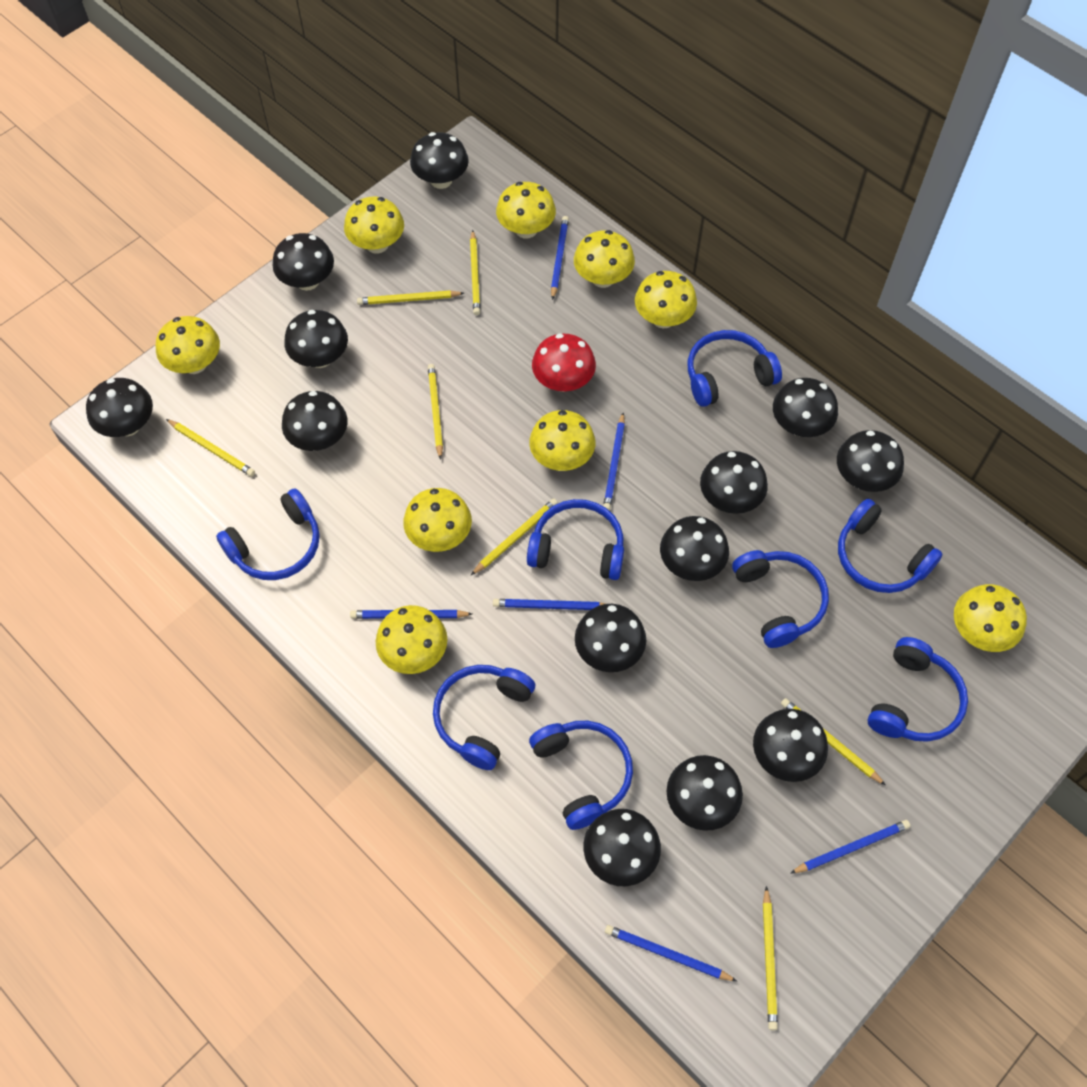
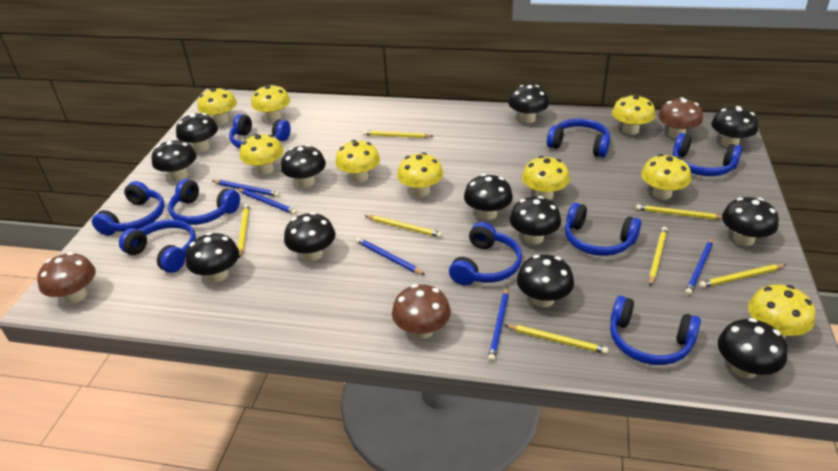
black mushroom: [86,378,153,437] [273,233,334,291] [282,391,347,451] [284,310,348,368] [410,132,469,189] [575,604,646,672] [583,809,661,886] [660,516,729,581] [667,755,743,831] [700,451,768,514] [753,709,828,782] [773,378,838,437] [837,430,904,492] = 13 -> [152,139,197,181] [176,113,218,152] [186,232,239,282] [281,145,326,188] [284,212,336,261] [464,174,513,220] [508,85,549,123] [510,196,561,244] [517,255,574,307] [711,106,758,147] [718,318,787,378] [722,197,779,246] = 12
blue headphones: [216,488,320,580] [433,665,535,770] [527,499,624,580] [529,721,633,830] [688,330,782,407] [732,550,829,648] [838,499,942,593] [868,637,968,742] = 8 -> [92,181,165,236] [119,219,196,273] [168,179,240,225] [229,114,291,148] [449,222,522,285] [547,119,610,158] [565,203,641,256] [610,296,701,365] [673,133,742,176] = 9
blue pencil: [350,610,472,619] [493,599,605,610] [551,216,569,300] [603,413,625,510] [605,925,737,981] [790,820,910,874] = 6 -> [213,180,280,197] [237,188,297,215] [356,237,425,275] [488,287,509,362] [685,238,713,295] = 5
brown mushroom: none = 0 -> [37,252,96,303] [392,284,451,339] [658,97,703,138] = 3
red mushroom: [532,334,596,392] = 1 -> none = 0

